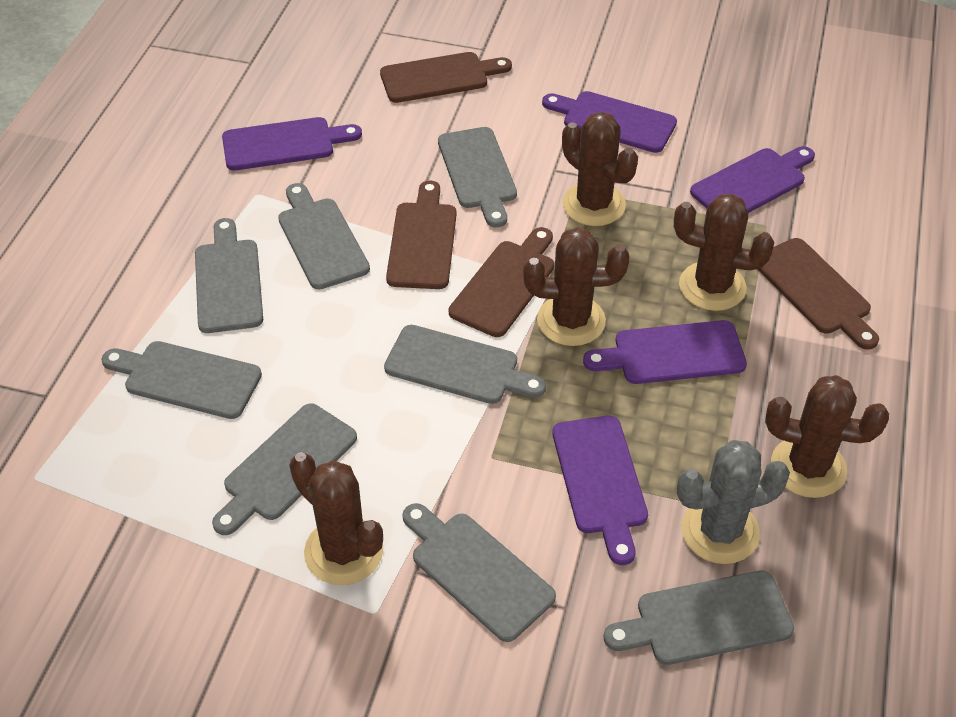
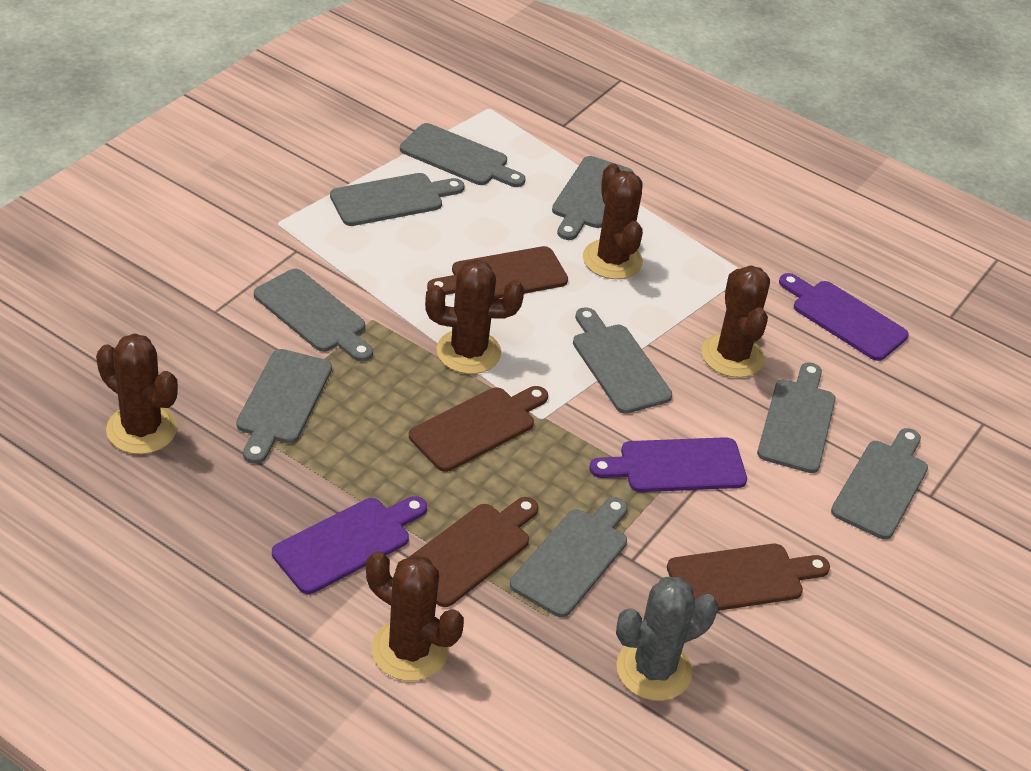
grey cutting board: [101,341,262,419] [195,218,263,333] [212,403,357,535] [278,183,370,289] [384,325,546,404] [402,503,556,642] [438,127,517,227] [604,571,794,665] = 8 -> [236,349,332,464] [254,269,373,362] [330,173,465,226] [400,123,526,187] [510,497,628,617] [552,156,634,240] [573,307,672,414] [757,362,836,473] [831,428,928,539] = 9
purple cutting board: [222,117,362,171] [542,91,677,153] [552,415,648,565] [583,320,747,384] [690,146,815,213] = 5 -> [272,496,427,594] [589,437,747,492] [779,273,908,361] = 3

